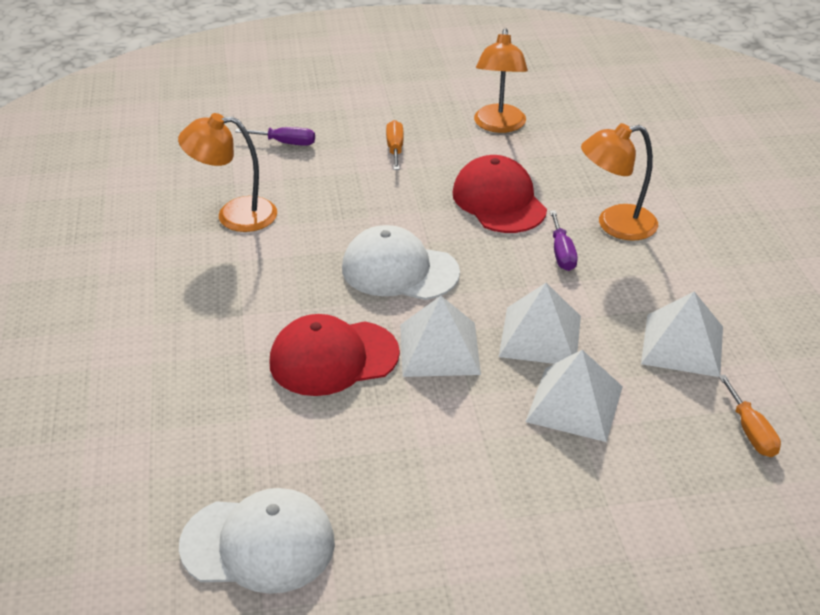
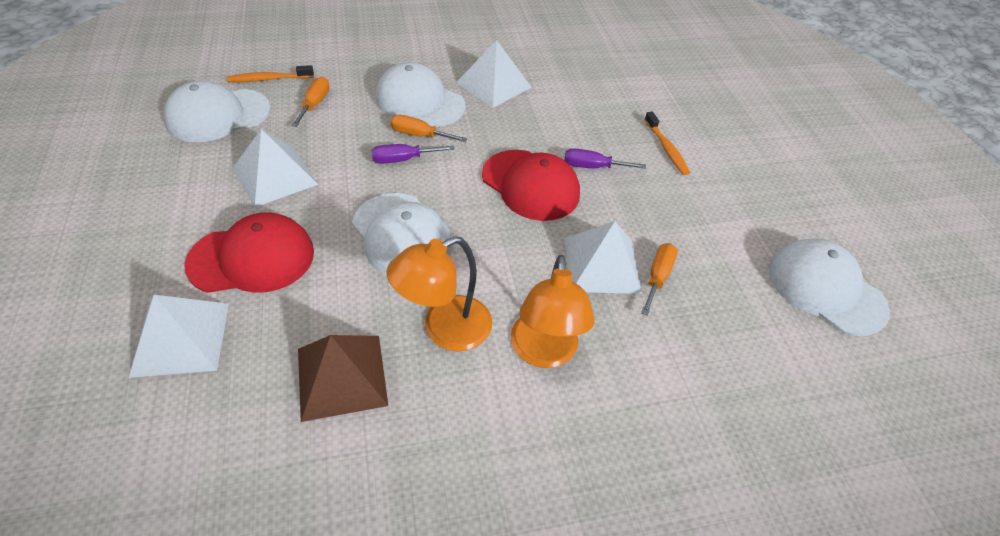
brown pyramid: none = 0 -> [298,335,388,422] = 1
orange lamp: [178,113,277,232] [474,28,528,133] [581,123,658,241] = 3 -> [386,236,492,351] [510,255,595,368] = 2
orange screwdriver: [386,120,403,170] [718,375,781,457] = 2 -> [291,77,330,127] [390,115,467,142] [641,243,678,316] = 3
orange toothbrush: none = 0 -> [227,65,314,82] [644,111,690,175] = 2
white cap: [179,488,335,594] [342,225,460,300] = 2 -> [164,81,271,142] [352,193,453,275] [375,62,466,127] [769,239,890,336] = 4

